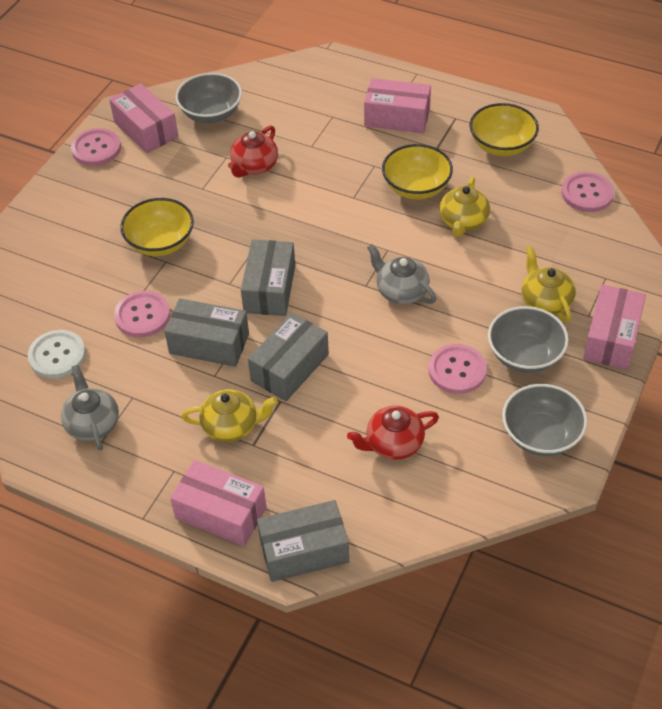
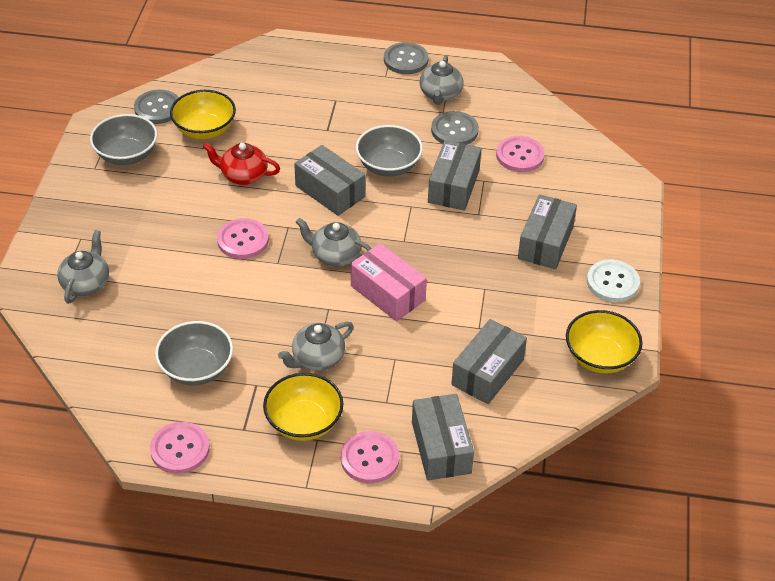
grey box: [164,298,249,367] [241,239,295,316] [248,313,329,401] [257,500,349,582] = 4 -> [294,145,365,216] [412,394,474,480] [428,140,482,210] [451,319,527,404] [518,194,577,269] = 5
grey button: none = 0 -> [134,90,179,124] [384,42,429,74] [431,111,479,144] = 3
grey teapot: [61,365,119,450] [367,244,436,304] = 2 -> [57,230,109,304] [278,322,354,371] [296,218,372,267] [420,55,463,105] = 4
pink box: [109,83,178,153] [170,460,266,546] [364,78,431,133] [583,284,646,370] = 4 -> [351,243,427,321] = 1
red teapot: [228,125,278,178] [347,406,439,460] = 2 -> [203,143,280,185] = 1
yellow teapot: [181,389,278,442] [439,177,490,237] [521,246,576,322] = 3 -> none = 0

